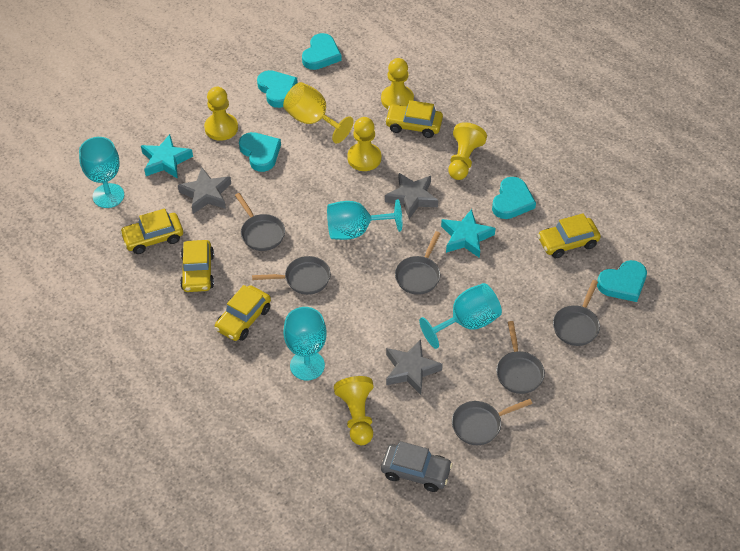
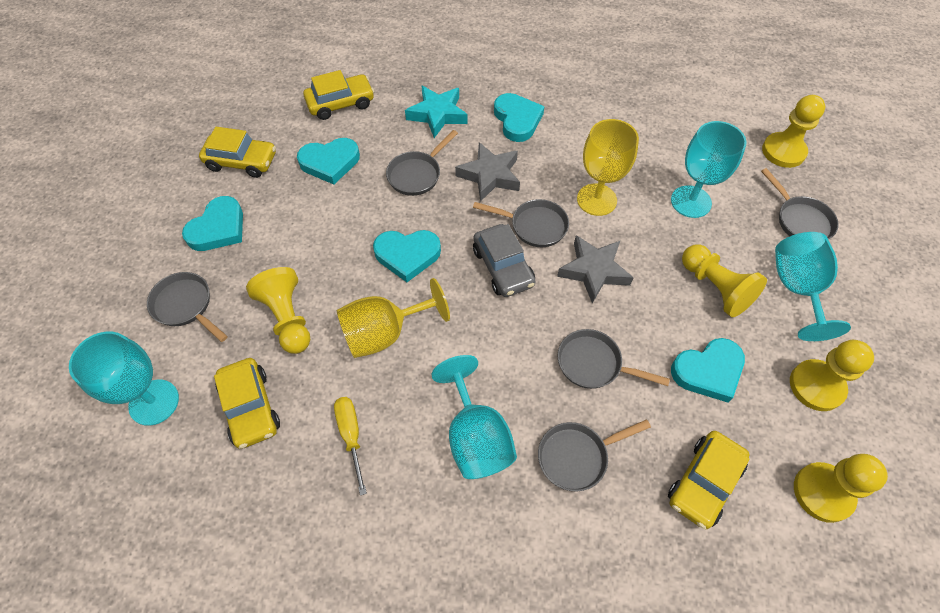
grey star: [178,167,231,214] [385,173,438,219] [386,339,443,395] = 3 -> [455,142,520,202] [557,235,634,303] = 2
turquoise star: [141,134,193,179] [441,209,496,258] = 2 -> [405,85,468,138] = 1
yellow car: [120,208,183,254] [180,240,214,292] [215,285,271,341] [385,100,443,138] [538,213,601,258] = 5 -> [199,127,276,178] [214,358,280,449] [303,70,374,120] [668,431,750,529] = 4
yellow goblet: [283,82,354,143] = 1 -> [337,278,450,358] [577,119,639,216] = 2
yellow screwdriver: none = 0 -> [334,397,367,496] = 1

